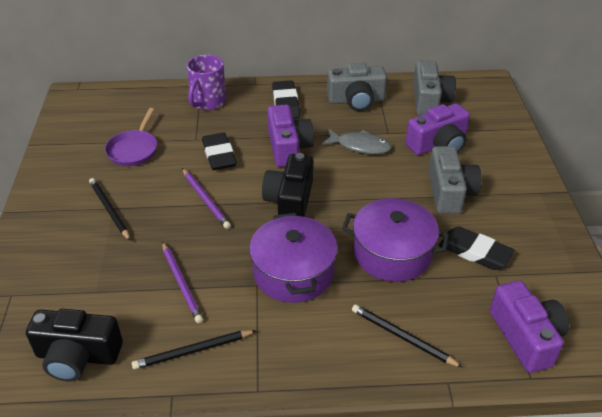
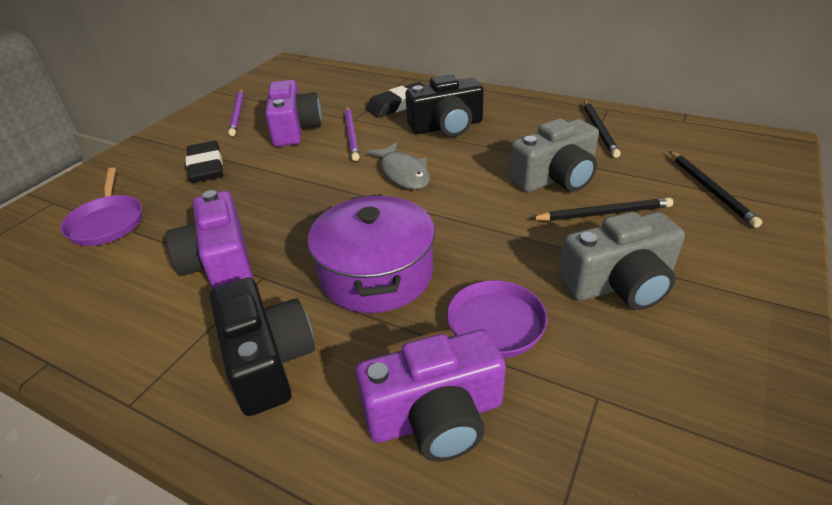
black eraser: [202,132,237,170] [272,80,300,119] [439,227,515,270] = 3 -> [186,141,223,183] [366,82,426,117] = 2
grey camera: [327,63,387,111] [413,61,456,116] [428,146,481,214] = 3 -> [509,118,599,192] [558,212,685,310] = 2
purple mug: [187,55,226,110] = 1 -> none = 0
purple pan: [105,108,157,166] = 1 -> [60,167,142,246] [387,280,547,358] = 2
purple pot: [249,213,338,303] [342,198,449,282] = 2 -> [308,194,435,313] = 1

